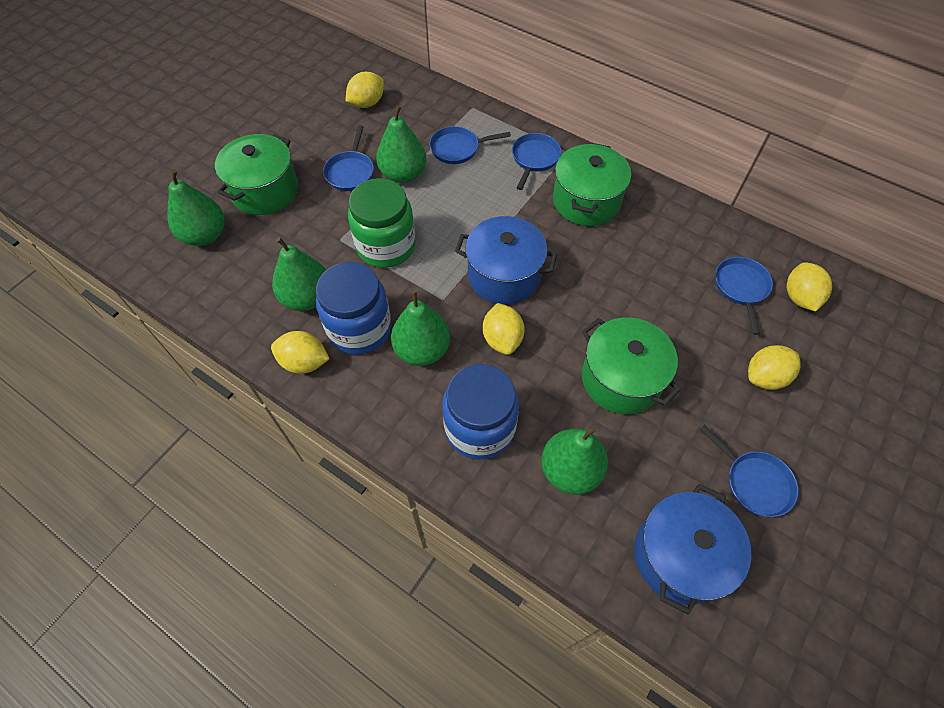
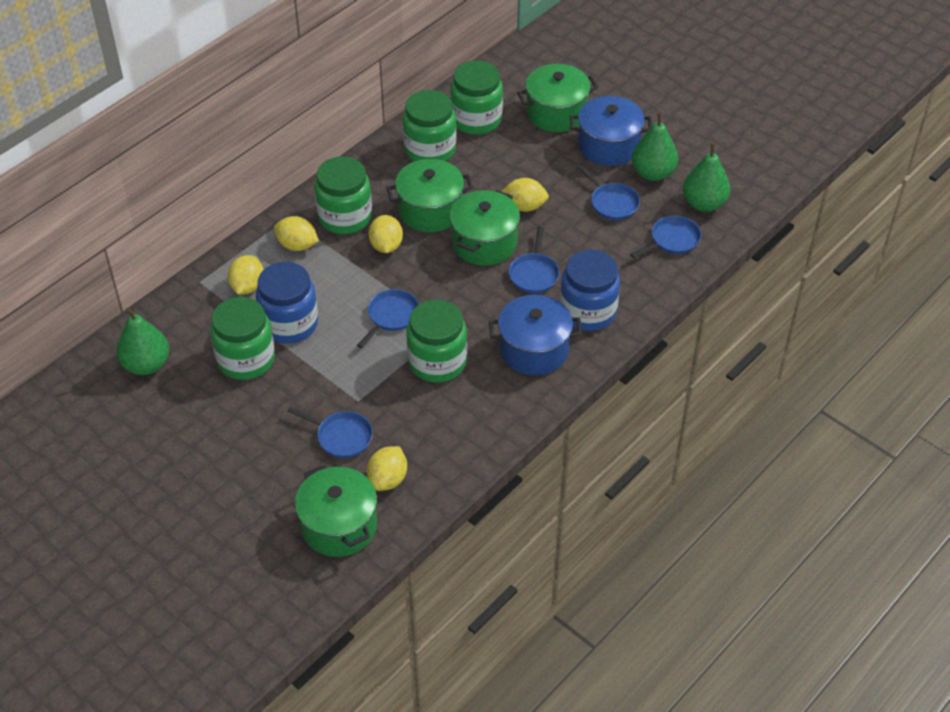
green jar: [348,178,416,268] = 1 -> [210,297,275,380] [314,156,372,234] [403,90,457,162] [406,299,467,383] [450,60,503,135] = 5
green pear: [168,169,224,246] [272,237,326,311] [376,105,426,183] [391,290,450,366] [541,426,608,495] = 5 -> [116,308,169,375] [632,113,678,181] [683,143,730,212] = 3
green pot: [215,134,298,215] [553,143,631,226] [582,317,681,414] = 3 -> [295,465,377,557] [387,159,473,232] [450,190,520,266] [517,64,598,132] = 4

